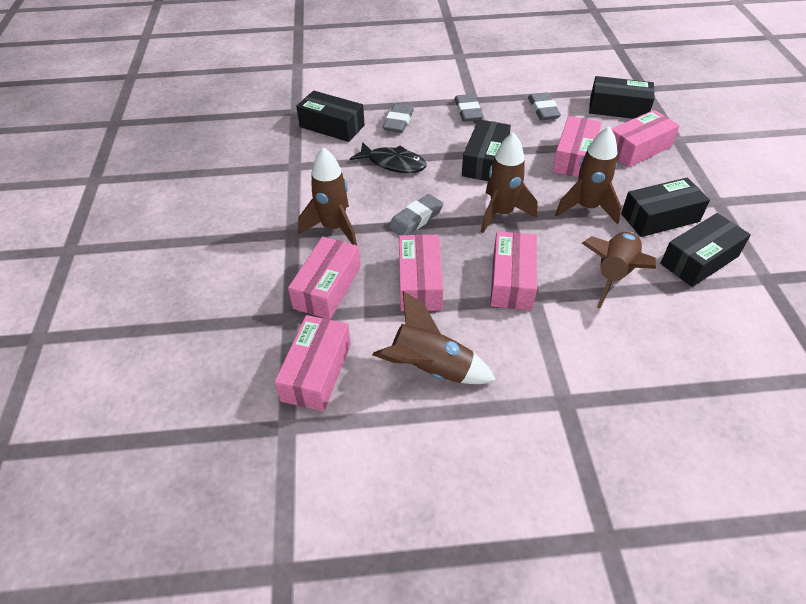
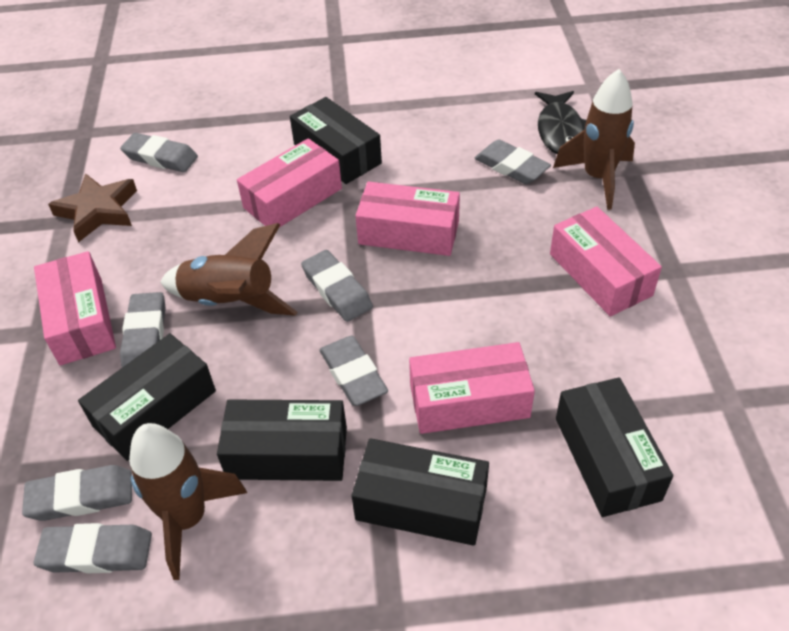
brown rocket: [298,147,357,245] [373,291,496,384] [481,132,537,233] [555,127,621,224] [582,232,656,308] = 5 -> [129,423,247,580] [160,223,298,316] [553,69,635,210] = 3
brown star: none = 0 -> [48,173,137,242] = 1
grey eraser: [383,104,414,133] [389,194,444,235] [455,94,483,122] [528,92,561,120] = 4 -> [22,465,132,521] [34,523,152,573] [120,133,198,172] [120,292,166,367] [301,250,373,322] [320,336,388,406] [475,140,551,184] = 7
pink box: [275,315,351,411] [288,237,361,319] [399,234,443,311] [490,231,537,310] [552,116,602,177] [611,110,680,167] = 6 -> [34,251,116,365] [237,138,342,228] [355,182,460,256] [409,342,535,434] [550,207,662,316] = 5

